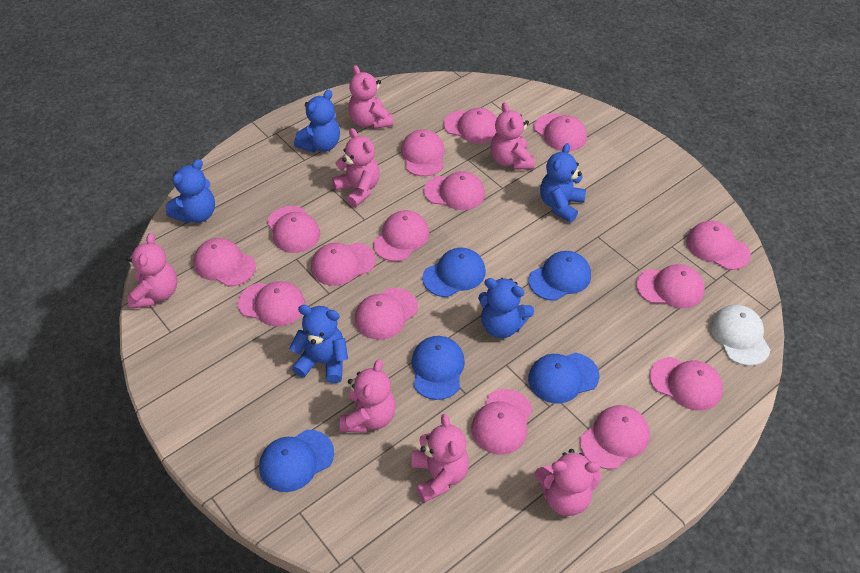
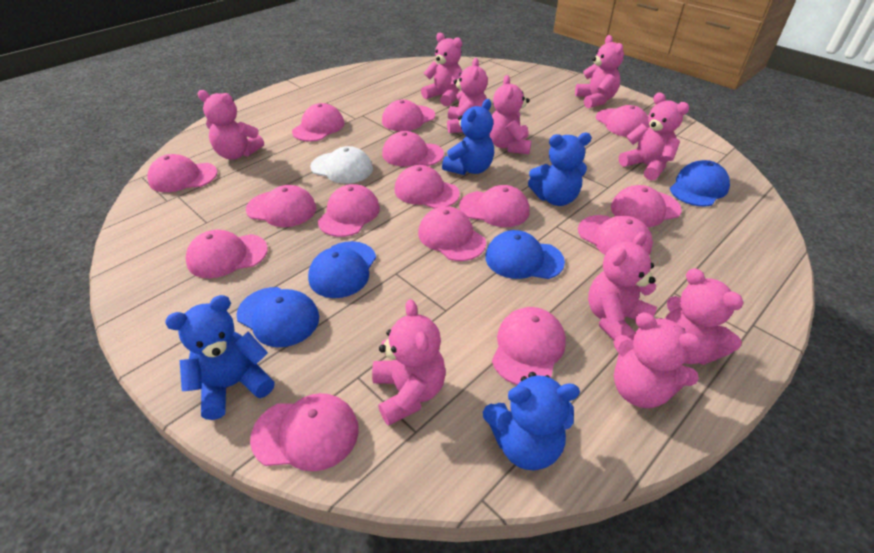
blue cap: [259,430,334,492] [412,336,465,400] [422,247,486,297] [528,251,591,301] [528,353,599,403] = 5 -> [236,287,319,347] [308,241,376,298] [485,230,565,279] [670,160,730,207] = 4
blue teddy bear: [166,159,215,223] [289,305,348,383] [294,90,340,153] [478,278,534,338] [540,143,586,223] = 5 -> [165,295,275,420] [442,99,494,175] [483,372,580,470] [528,133,592,206] = 4
pink teddy bear: [126,233,177,309] [332,128,380,207] [340,359,396,433] [348,65,394,129] [411,414,469,502] [490,102,535,170] [535,449,601,516] = 7 -> [198,90,264,160] [372,299,446,426] [421,33,462,107] [447,58,488,133] [489,75,531,154] [575,35,624,108] [588,232,657,340] [614,313,701,408] [619,92,689,181] [665,268,744,365] = 10

